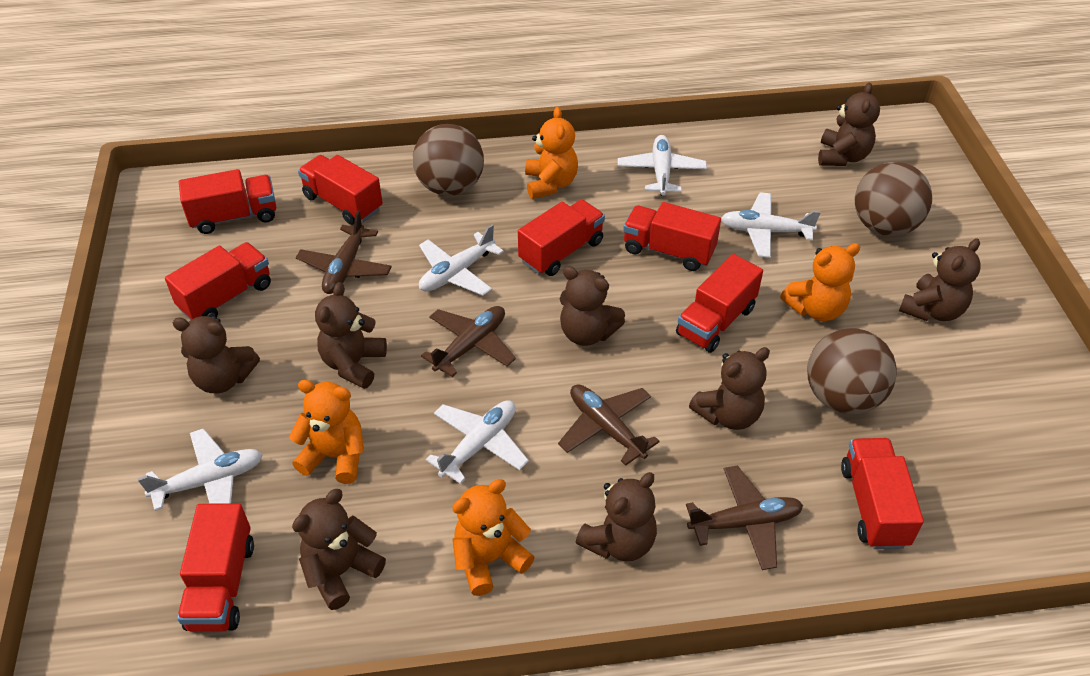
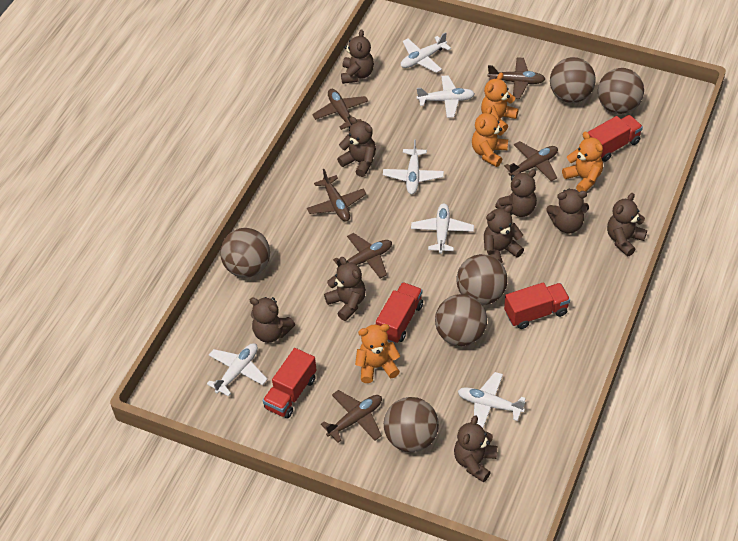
brown ball: [413,124,484,196] [807,328,897,414] [855,162,932,236] = 3 -> [220,228,270,277] [384,397,439,452] [435,294,487,346] [456,254,508,305] [550,57,596,103] [598,68,644,114] = 6
brown plane: [296,210,392,294] [421,306,516,377] [558,384,660,466] [686,465,803,570] = 4 -> [307,169,366,221] [312,89,368,130] [321,390,382,443] [333,233,392,279] [487,57,545,99] [504,141,558,181] = 6
brown teddy bear: [173,316,260,393] [292,489,386,610] [315,282,387,389] [560,266,625,346] [576,472,657,561] [689,347,770,430] [818,83,880,166] [899,238,981,321] = 8 -> [250,297,295,343] [324,257,366,321] [337,117,376,177] [341,29,374,84] [454,415,497,482] [484,205,524,263] [495,170,537,217] [547,189,589,233] [607,193,647,256] = 9
red truck: [165,242,271,320] [177,503,254,632] [179,169,276,234] [298,155,383,225] [518,200,605,276] [623,202,721,271] [676,254,763,353] [841,438,924,549] = 8 -> [263,348,317,418] [376,282,423,344] [504,282,570,329] [588,115,643,162] = 4
white plane: [138,428,263,511] [419,224,504,296] [426,400,529,484] [618,135,707,196] [721,192,821,258] = 5 -> [207,343,267,397] [383,139,444,194] [401,32,451,73] [411,203,474,254] [417,75,475,118] [458,372,526,428] = 6

